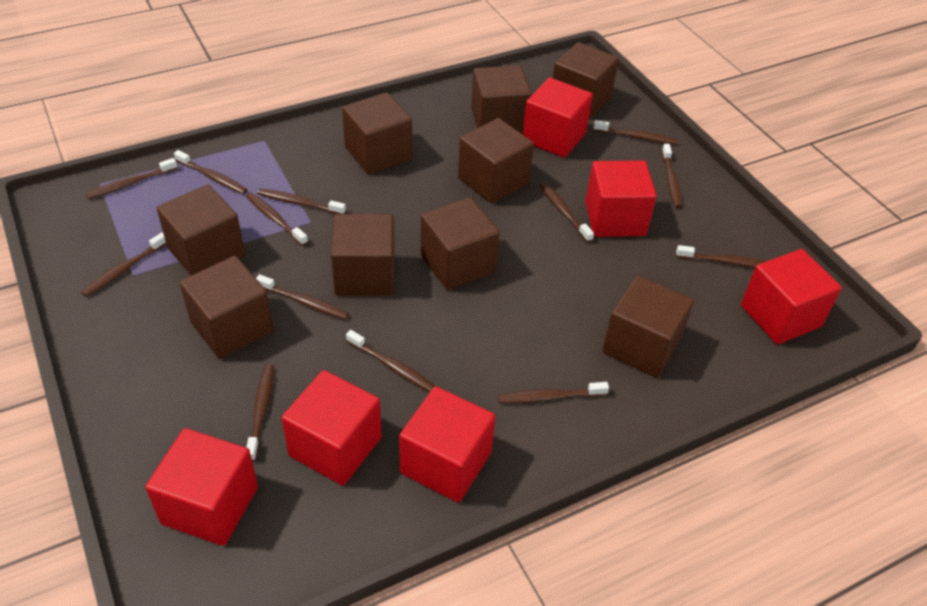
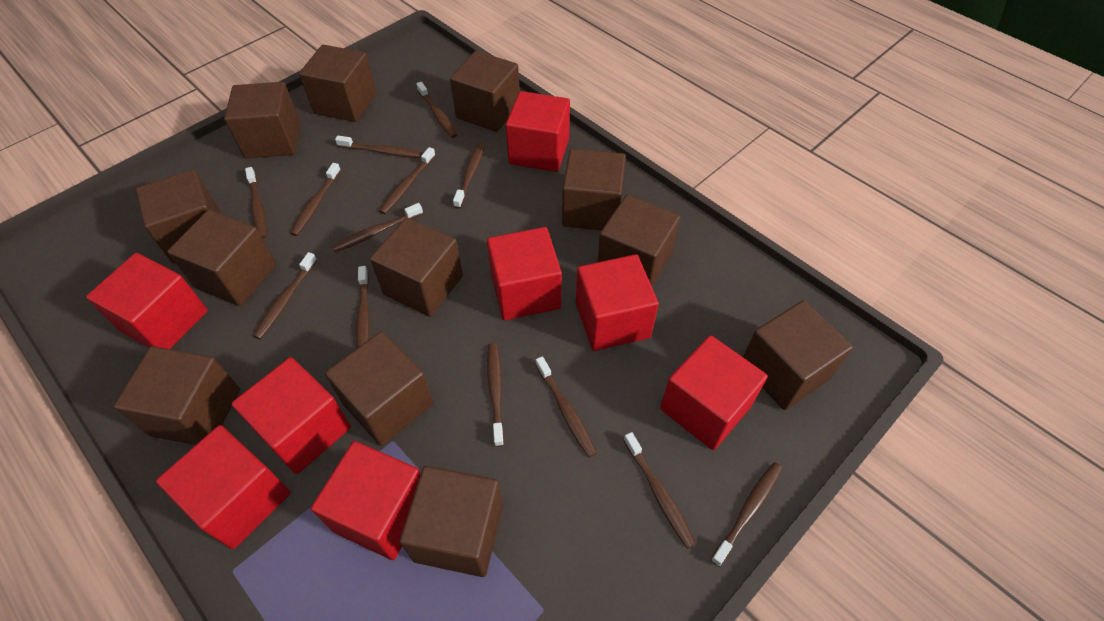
brown cube: [156,184,245,276] [180,256,274,359] [331,214,395,296] [342,92,412,174] [421,197,500,290] [458,118,534,204] [471,65,532,134] [553,42,619,119] [602,275,694,378] = 9 -> [114,346,240,445] [136,170,220,263] [167,210,276,306] [224,82,300,158] [299,45,376,122] [325,332,433,446] [370,218,463,317] [399,466,503,577] [450,51,520,132] [562,149,626,230] [598,195,680,287] [743,300,853,410] = 12
red cube: [145,428,258,546] [281,370,382,486] [399,386,496,503] [522,78,593,158] [585,160,657,237] [741,249,842,344] = 6 -> [86,253,208,349] [156,425,291,549] [231,357,351,474] [311,441,421,560] [487,227,562,320] [506,91,570,172] [576,254,659,351] [660,335,768,450] = 8

